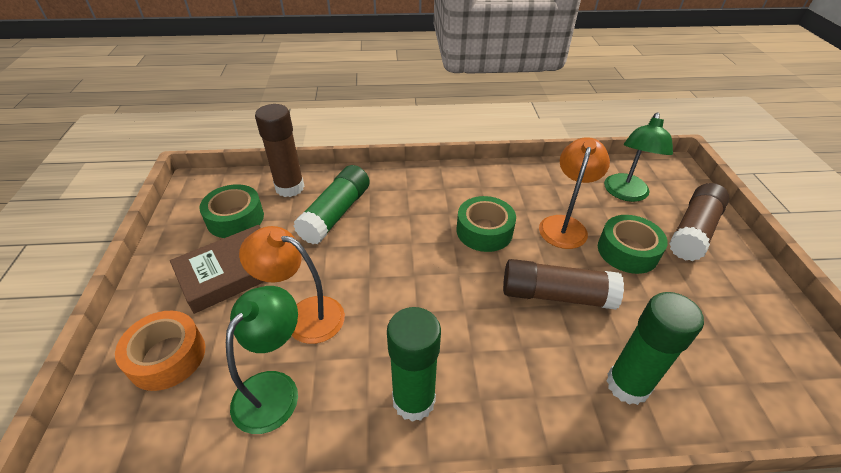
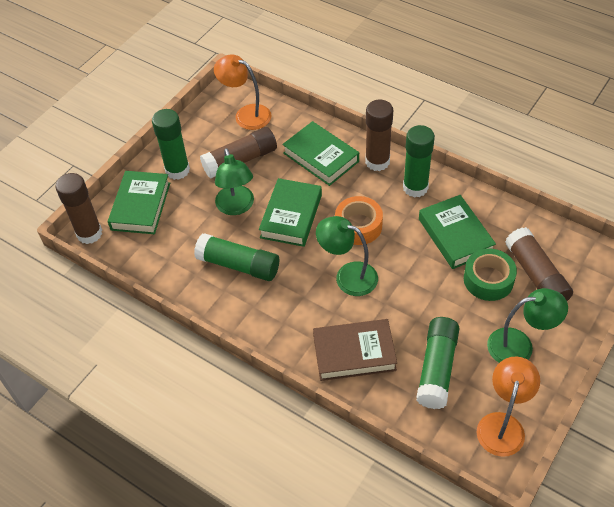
brown glue stick: [255,104,304,197] [503,259,624,310] [669,183,729,261] = 3 -> [55,173,102,244] [200,127,277,179] [365,99,393,171] [505,227,573,301] = 4
green book: none = 0 -> [108,171,170,234] [259,178,322,247] [282,121,359,186] [419,195,496,269] = 4
green glue stick: [293,165,370,244] [387,307,441,422] [606,292,704,405] = 3 -> [152,109,190,180] [194,233,279,281] [403,125,435,198] [416,317,460,409] = 4
green lamp: [226,286,298,434] [604,113,673,202] = 2 -> [215,148,254,215] [316,216,378,296] [487,288,568,363] = 3
green tape: [199,184,264,238] [457,196,516,252] [598,215,668,274] = 3 -> [464,248,517,301] = 1

